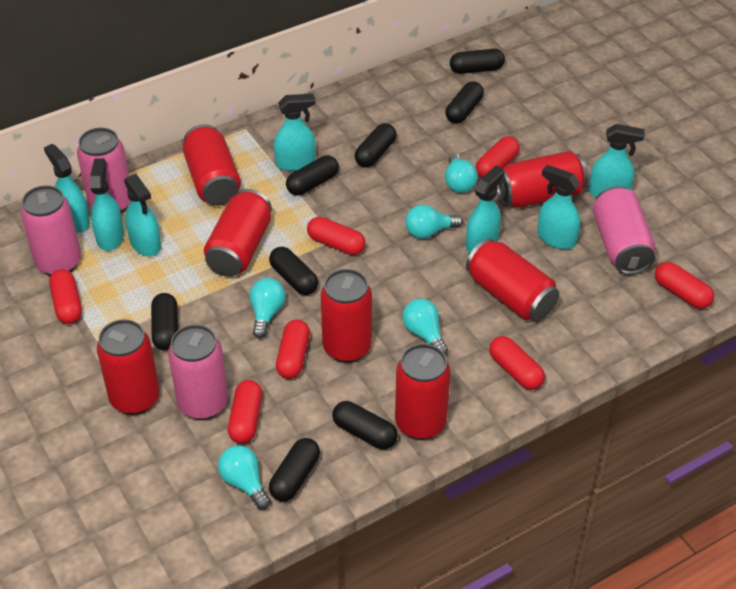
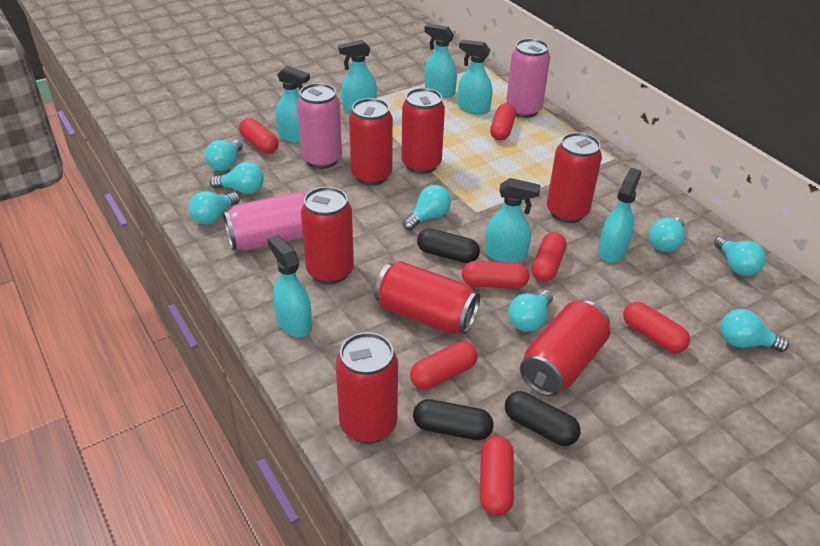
black capsule: [151,293,178,351] [269,247,318,295] [269,438,320,502] [286,155,339,196] [332,401,398,449] [355,123,397,167] [445,81,484,124] [450,49,505,74] = 8 -> [413,399,493,440] [417,228,480,263] [505,391,581,446] = 3
pink can: [21,185,81,276] [77,128,131,213] [168,324,228,420] [593,186,655,275] = 4 -> [223,191,305,251] [297,83,342,169] [506,39,550,118] = 3
turquoise light bulb: [218,446,271,510] [250,278,286,339] [402,299,448,355] [405,205,463,239] [445,153,478,193] = 5 -> [189,191,240,225] [205,140,243,171] [210,162,264,194] [403,185,451,230] [508,290,553,332] [649,217,685,252] [714,236,766,276] [720,309,789,352] = 8

